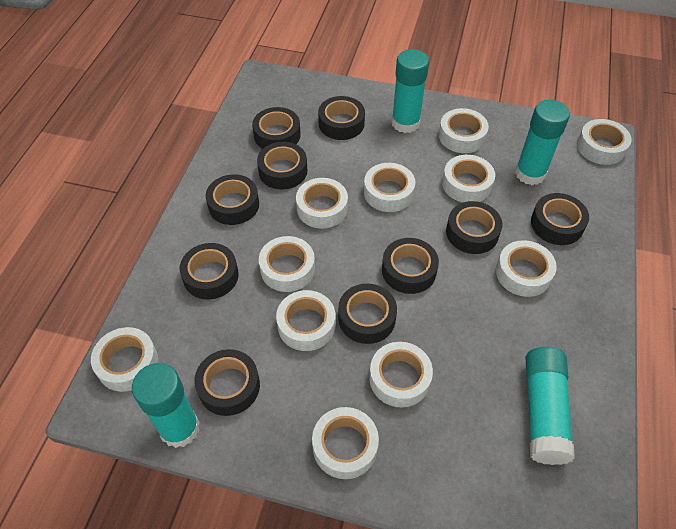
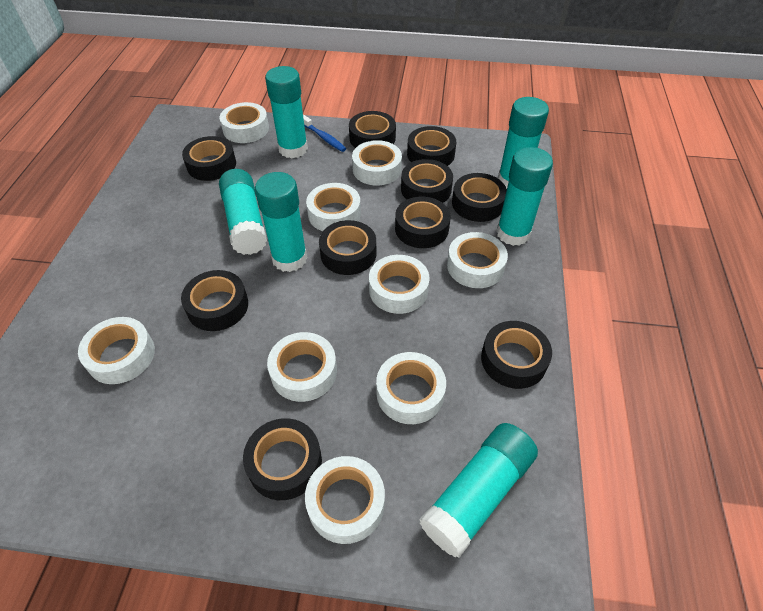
blue toothbrush: none = 0 -> [303,115,346,152] = 1
turquoise glue stick: [132,363,200,448] [392,49,429,133] [515,100,570,185] [526,347,575,465] = 4 -> [219,169,267,255] [255,172,307,272] [265,66,308,158] [419,423,538,558] [496,147,553,246] [498,97,549,189] = 6
white tape: [91,327,158,392] [259,236,315,292] [276,290,335,351] [296,178,348,229] [312,407,379,479] [364,163,415,212] [369,342,433,408] [439,108,489,153] [442,155,495,203] [496,240,557,297] [577,119,632,165] = 11 -> [78,317,155,384] [220,102,269,143] [267,332,337,402] [305,456,385,544] [306,183,361,231] [352,140,402,185] [369,255,430,314] [376,352,446,424] [447,232,508,288] = 9

